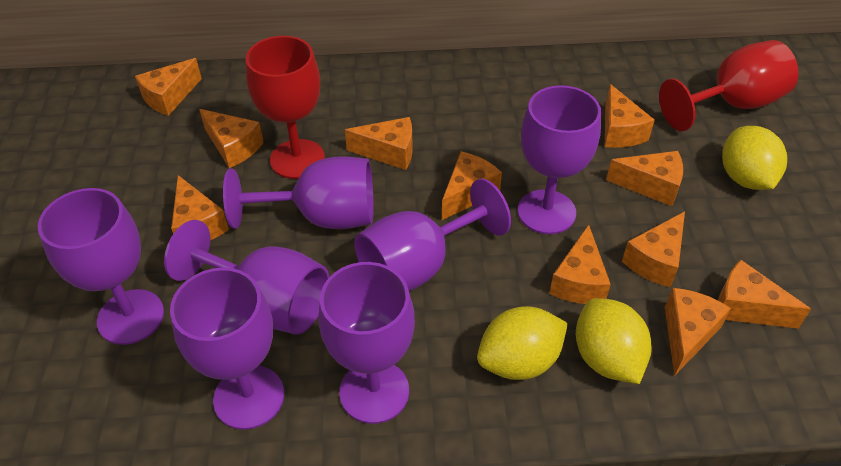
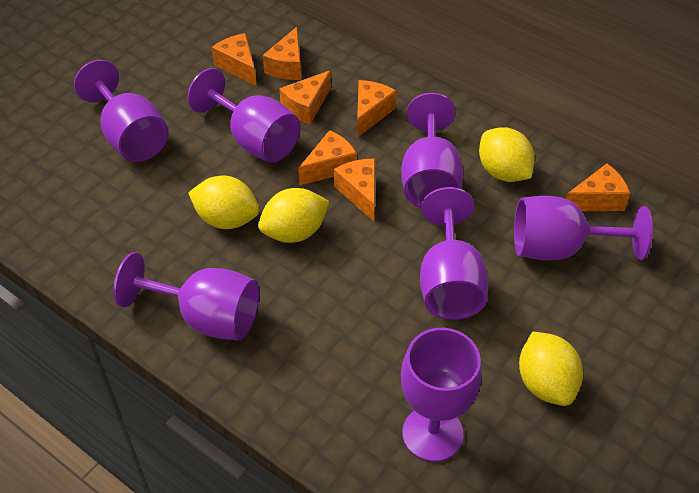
orange cheese: [135,58,202,116] [171,175,229,240] [199,109,264,168] [345,117,413,170] [442,151,502,220] [549,225,611,304] [605,84,655,148] [606,151,683,206] [622,211,685,288] [665,288,731,376] [718,260,811,329] = 11 -> [212,33,256,86] [263,27,301,80] [279,70,331,124] [298,130,357,185] [334,159,375,222] [357,80,397,137] [566,163,630,211] = 7
red goblet: [246,36,325,179] [659,40,798,131] = 2 -> none = 0
yellow lemon: [477,306,568,380] [576,298,652,384] [722,126,787,190] = 3 -> [188,176,260,229] [258,188,329,243] [479,127,535,182] [519,331,583,406] = 4

